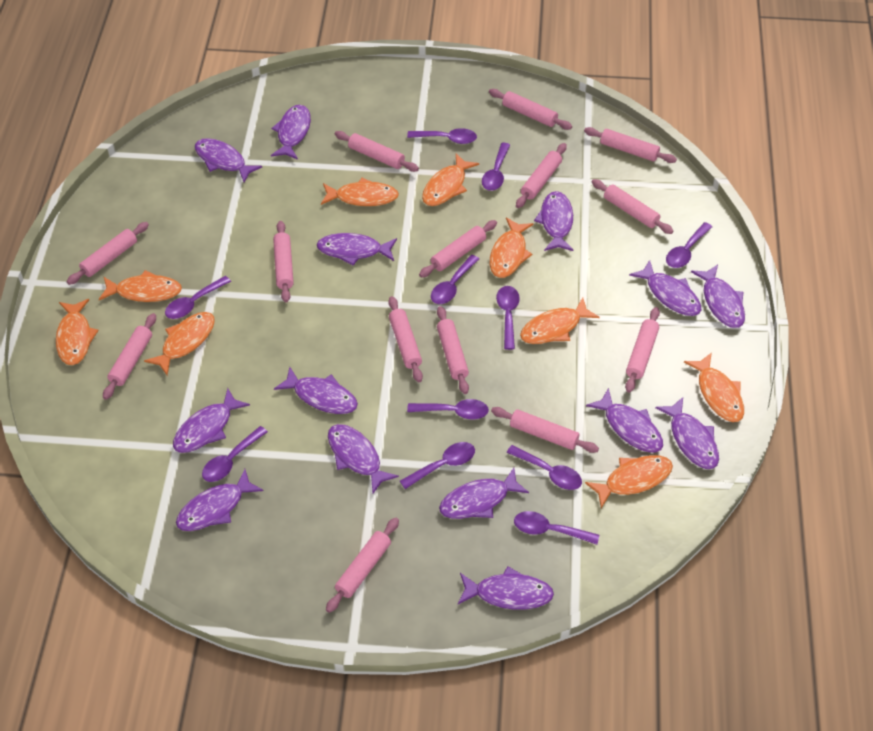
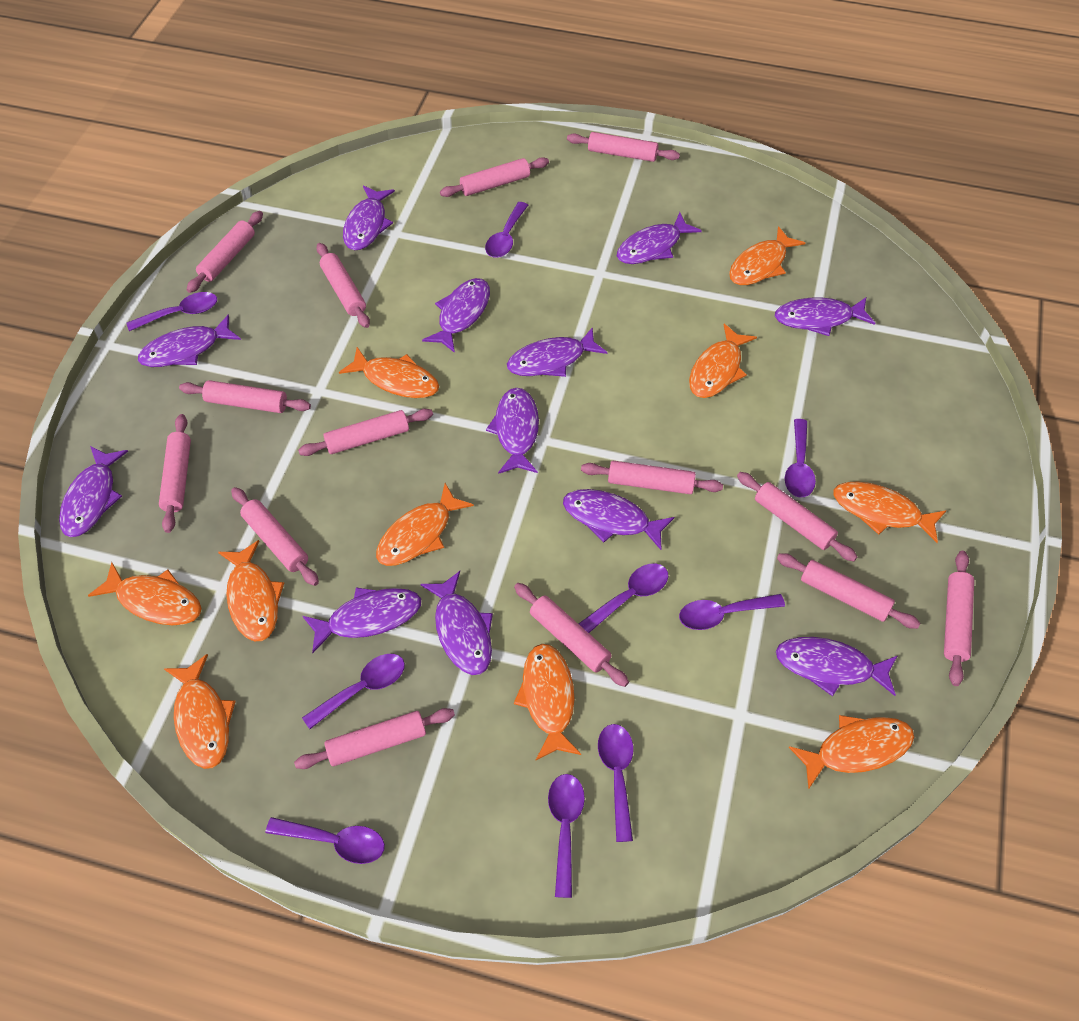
orange fish: [56,299,99,365] [99,270,182,302] [144,312,215,375] [321,178,399,206] [422,154,479,206] [490,217,534,278] [520,297,600,344] [585,455,673,508] [684,353,744,422] = 9 -> [88,562,202,625] [164,654,236,769] [218,540,284,641] [339,347,439,398] [376,483,474,566] [514,644,581,760] [689,324,757,398] [729,226,805,285] [789,715,914,789] [833,481,947,543] = 10
purple fish: [173,388,250,453] [176,469,263,531] [195,138,262,183] [271,105,311,160] [274,367,358,414] [317,233,397,265] [328,424,399,493] [439,468,529,519] [458,566,554,610] [534,191,573,251] [586,388,663,452] [629,260,701,316] [655,397,719,469] [691,264,745,328] = 14 -> [59,446,128,537] [138,314,241,367] [303,588,421,653] [343,185,395,250] [420,571,493,675] [422,278,490,353] [486,388,539,474] [507,327,608,377] [563,489,674,550] [617,212,702,264] [775,297,875,336] [776,637,897,696] = 12
purple spoon: [165,276,231,319] [202,426,268,482] [400,442,475,489] [407,128,477,144] [407,399,489,419] [431,255,479,304] [482,143,510,191] [496,286,520,350] [506,445,582,490] [514,511,599,545] [666,222,712,268] = 11 -> [127,292,217,331] [266,817,385,864] [302,654,405,729] [485,202,528,258] [548,774,585,898] [579,563,669,633] [598,724,633,842] [679,594,785,630] [785,419,816,498] = 9

